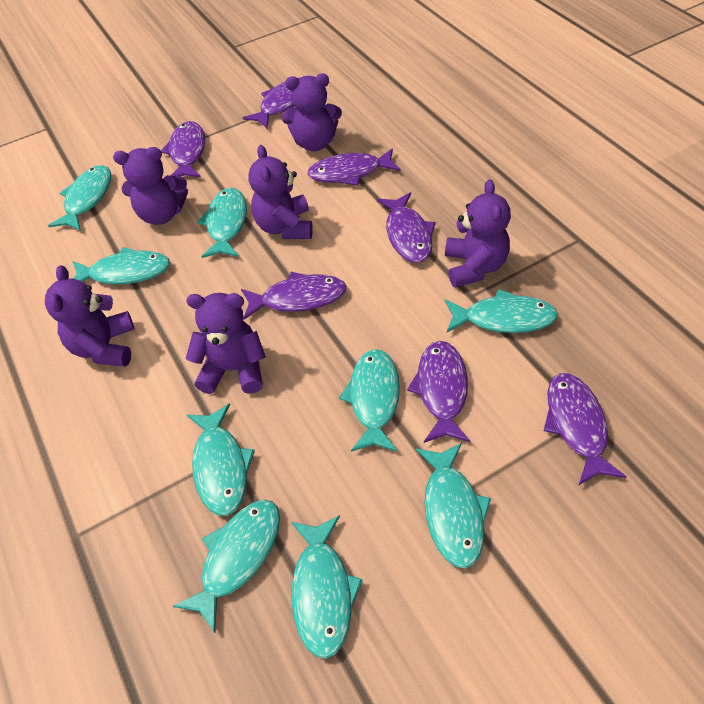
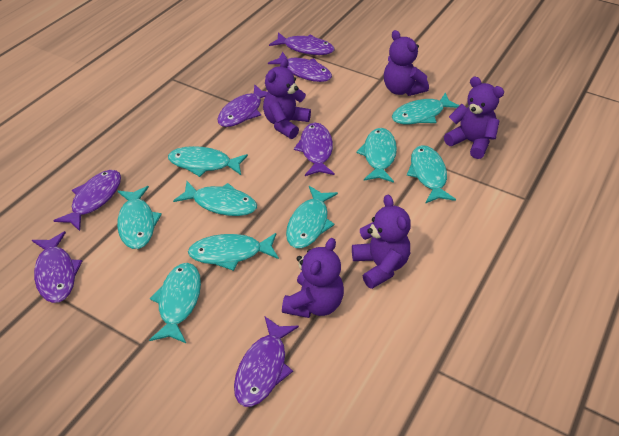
purple teddy bear: [45,265,134,367] [113,147,188,225] [186,293,266,394] [248,145,313,239] [281,73,342,151] [445,179,511,288] = 6 -> [263,58,311,139] [282,238,344,318] [352,195,411,289] [384,30,429,96] [444,77,504,159] = 5

